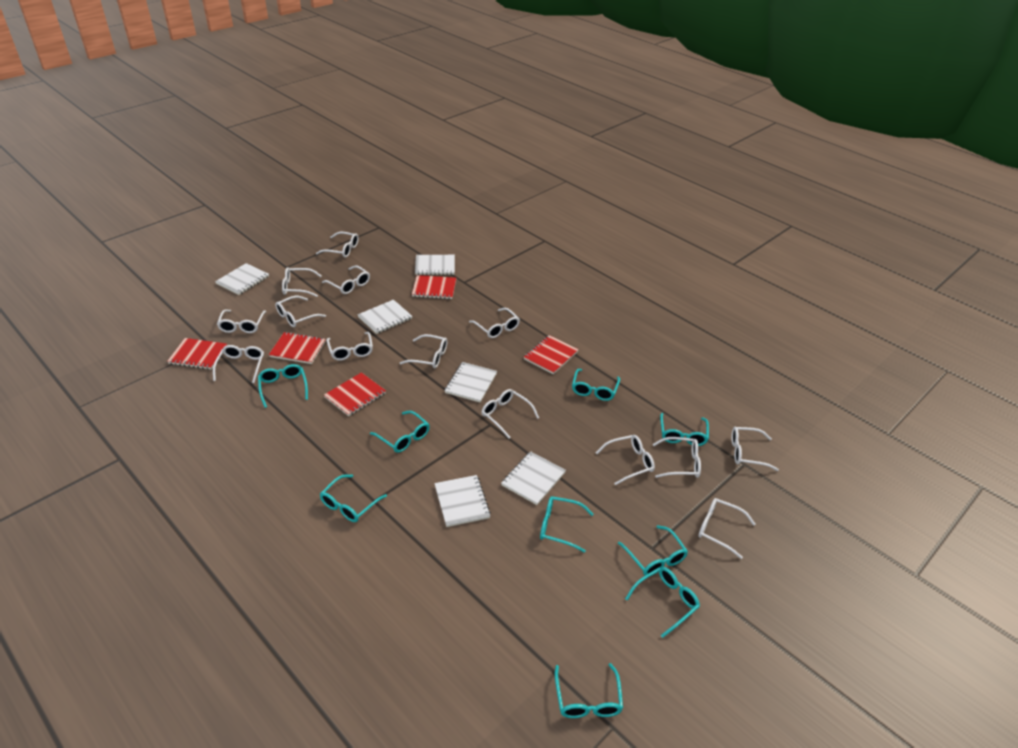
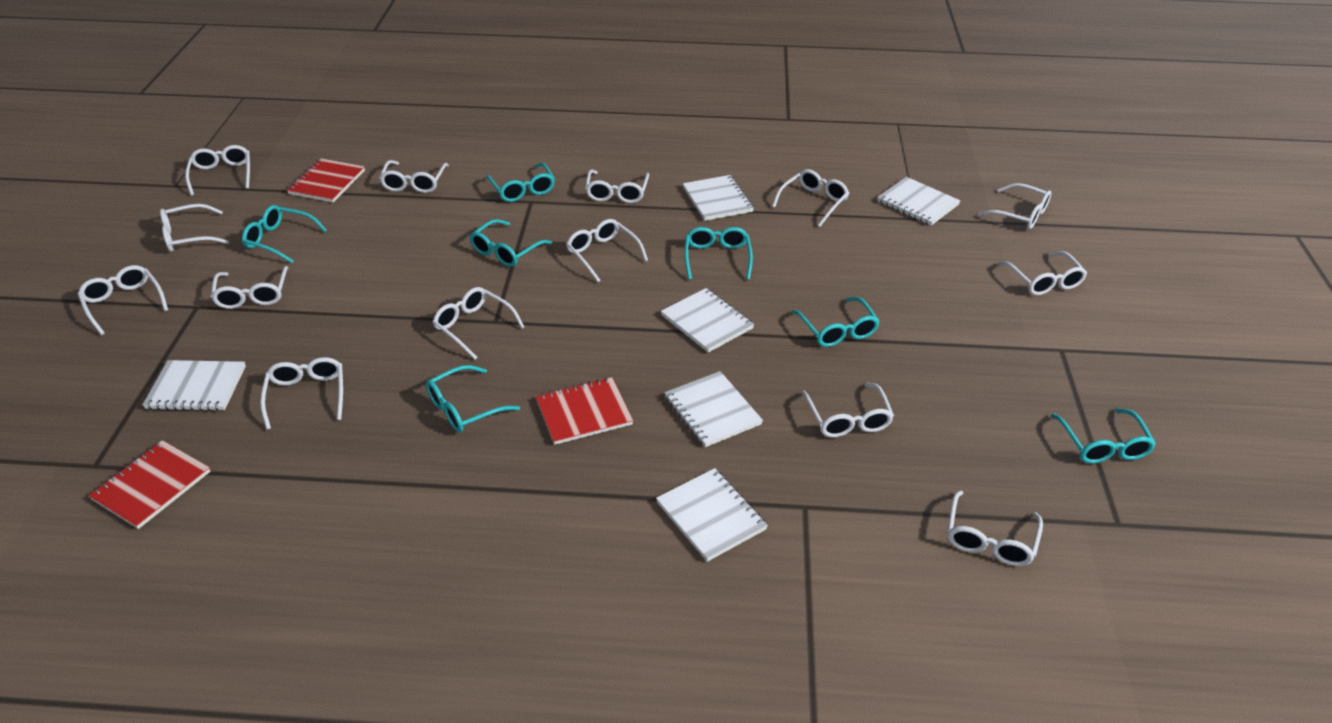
red notebook: [167,338,227,370] [269,332,326,364] [324,372,386,416] [412,275,456,299] [524,335,579,374] = 5 -> [88,440,210,529] [287,158,365,202] [536,377,633,445] = 3
turquoise glasses: [258,364,308,408] [320,475,387,522] [370,411,430,453] [540,496,594,553] [555,663,623,718] [572,369,620,401] [618,525,688,576] [625,567,700,638] [660,413,709,446] = 9 -> [242,205,327,263] [426,365,520,432] [469,219,552,267] [486,162,555,202] [685,227,753,280] [792,297,880,347] [1051,408,1156,463] = 7

